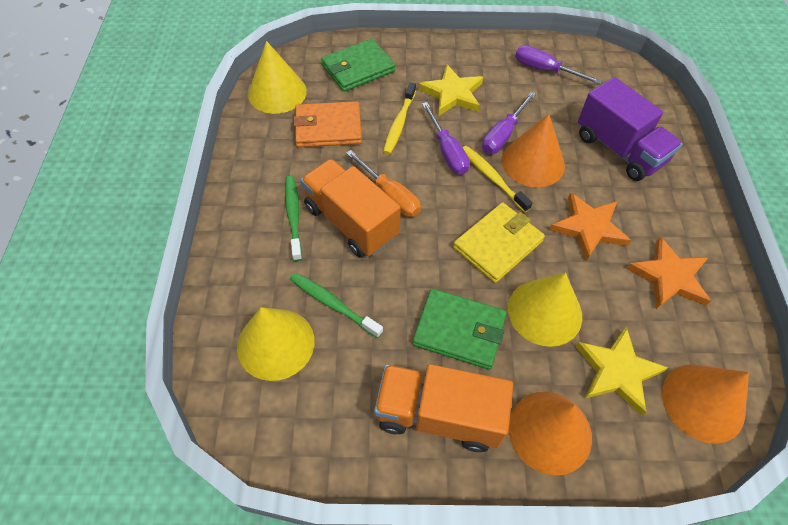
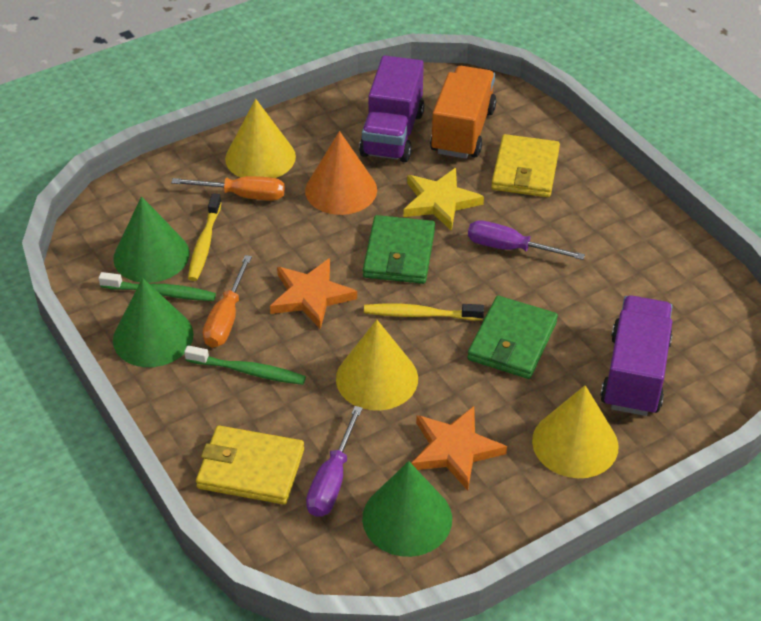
green cone: none = 0 -> [113,196,190,283] [113,278,194,367] [362,461,452,557] = 3
orange cone: [501,114,565,187] [509,392,592,475] [662,364,749,444] = 3 -> [305,131,377,215] = 1
orange screwdriver: [346,150,421,217] = 1 -> [171,176,285,201] [203,255,252,348] = 2
orange truck: [301,159,401,258] [374,364,514,452] = 2 -> [430,66,496,159] = 1
orange wallet: [293,101,362,148] = 1 -> none = 0
purple screwdriver: [422,102,470,175] [482,91,536,154] [515,45,602,84] = 3 -> [306,406,363,517] [468,220,585,260] = 2
purple truck: [578,77,683,181] = 1 -> [359,55,424,162] [600,295,672,416] = 2
yellow star: [419,65,483,116] [575,327,668,416] = 2 -> [403,168,484,231] = 1
yellow wallet: [453,202,545,283] = 1 -> [196,426,304,505] [491,134,560,197] = 2

